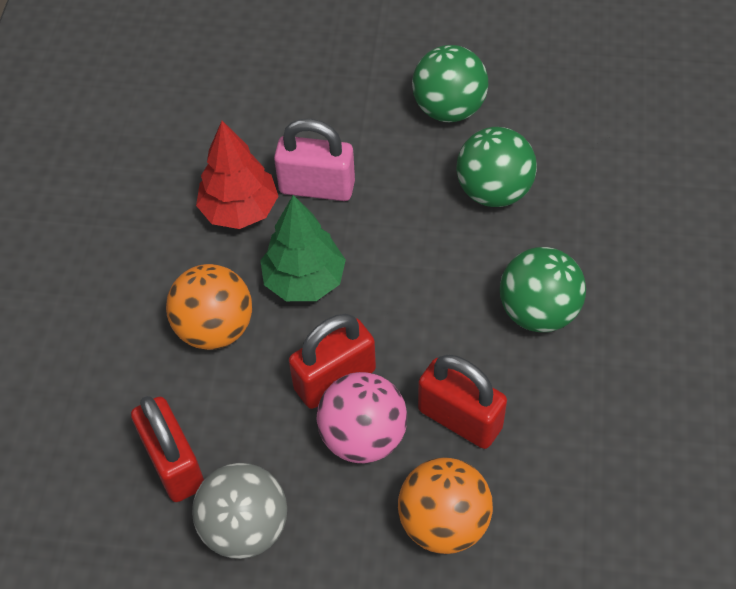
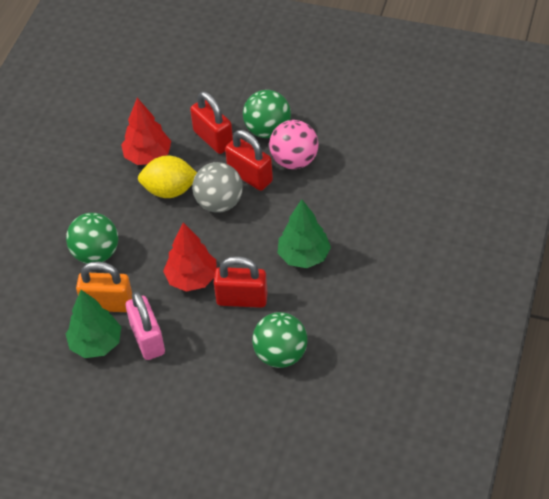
green tree: [260,195,346,301] = 1 -> [66,290,121,358] [278,199,331,268] = 2
orange ball: [166,264,252,350] [398,458,493,554] = 2 -> none = 0
orange padlock: none = 0 -> [76,261,132,312] = 1
red tree: [196,121,278,229] = 1 -> [121,98,171,165] [163,223,217,292] = 2
yellow lemon: none = 0 -> [138,156,197,198] = 1

